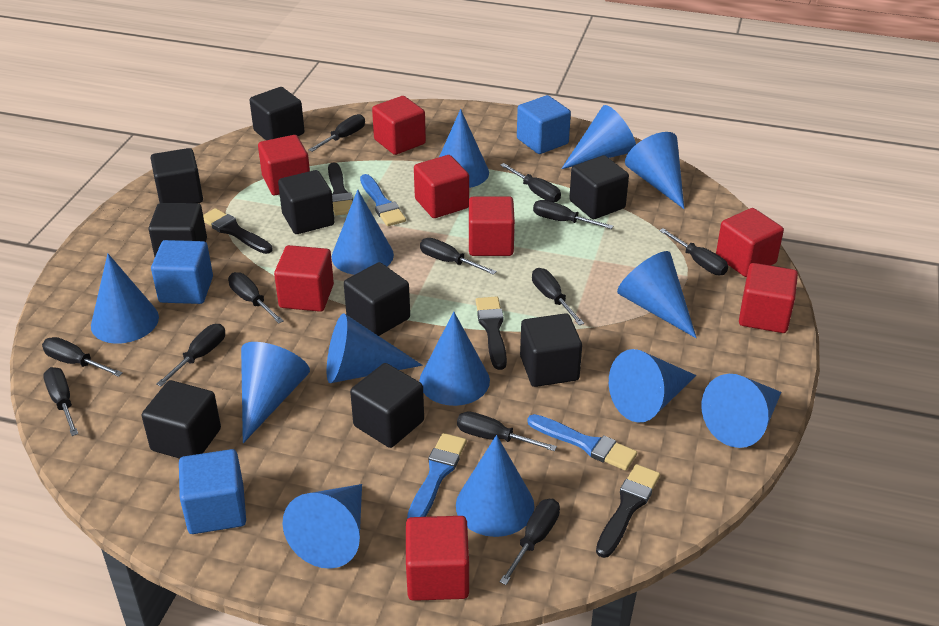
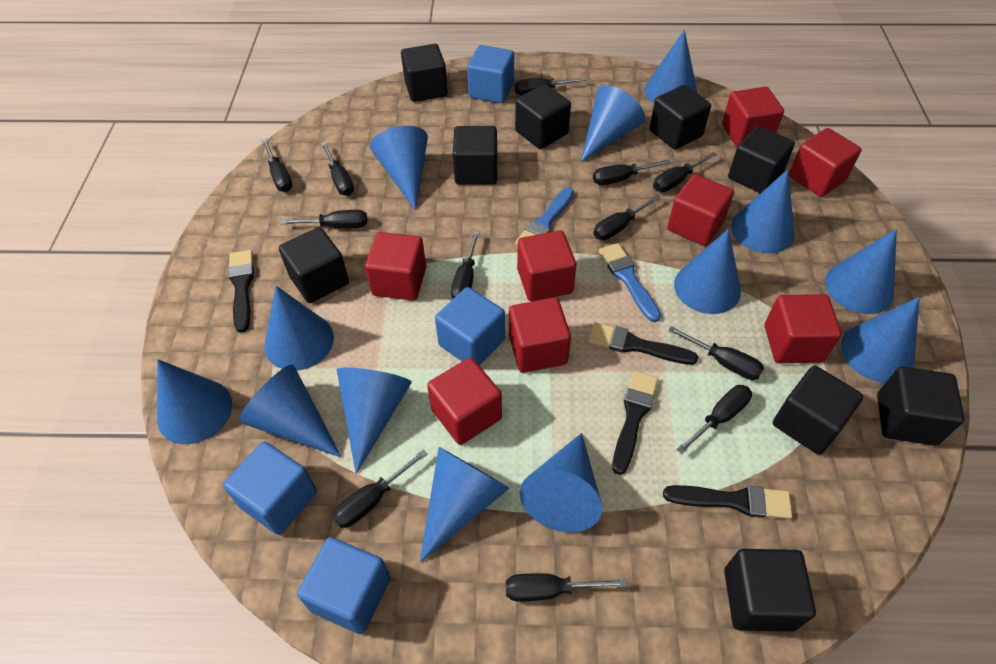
blue brush: [360,174,406,226] [407,433,467,519] [527,414,637,471] = 3 -> [515,187,574,246] [599,243,661,322] = 2
blue cube: [151,240,213,304] [179,449,246,534] [517,95,571,154] = 3 -> [223,441,317,535] [297,537,391,634] [435,287,505,365] [467,45,514,104] = 4

